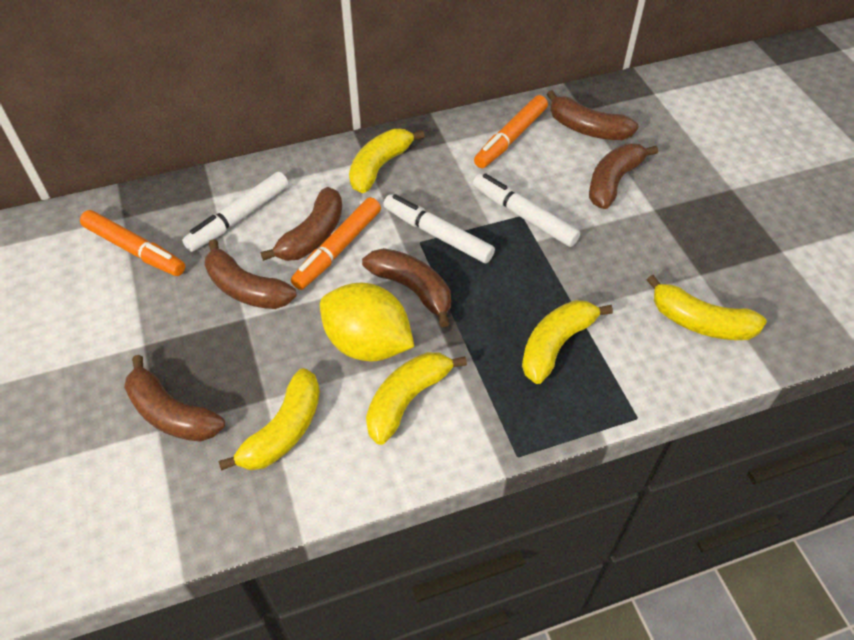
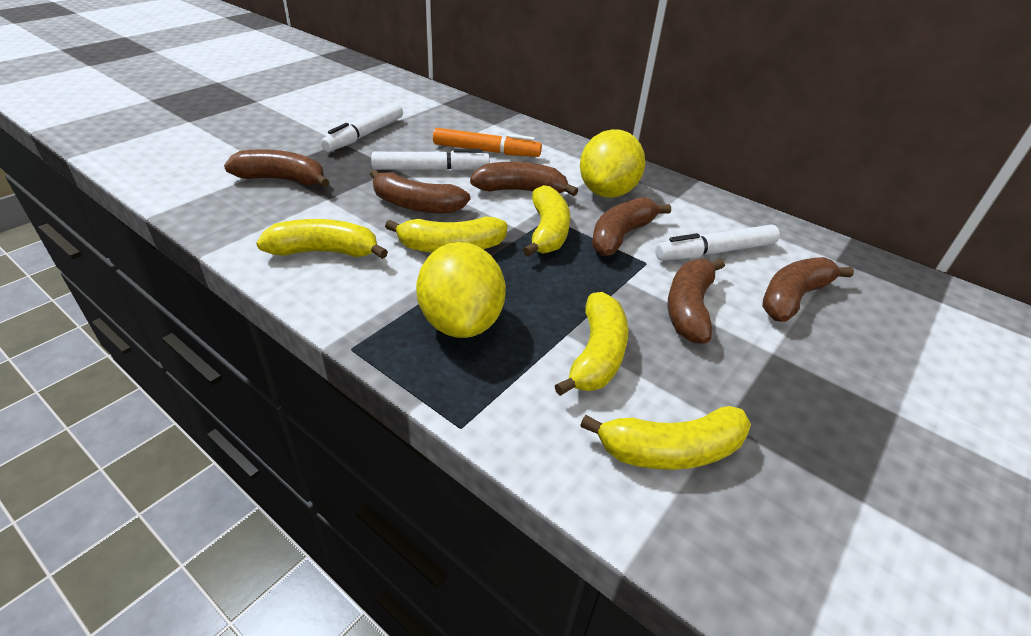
orange marker: [80,210,185,276] [291,197,381,290] [474,95,548,168] = 3 -> [433,128,542,157] = 1
yellow lemon: [320,283,414,361] = 1 -> [416,242,506,338] [580,129,645,198] = 2

